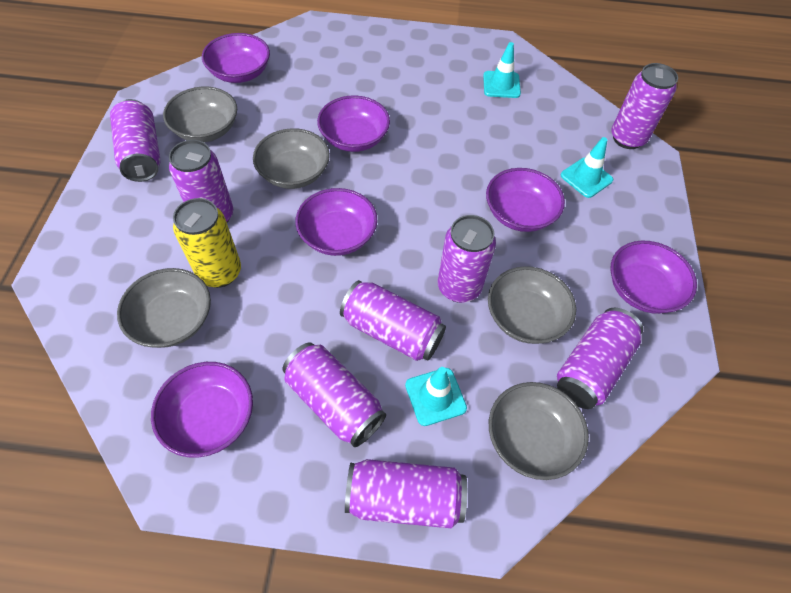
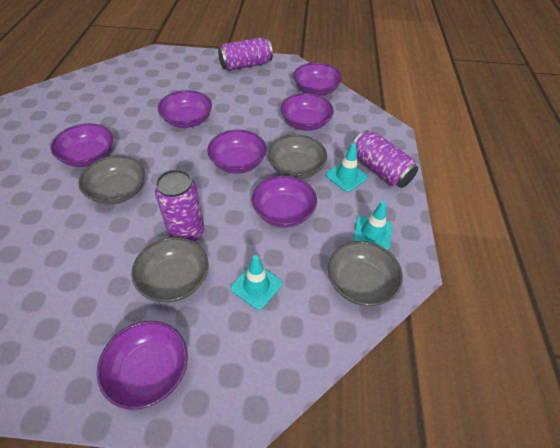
grey bowl: [117,268,211,348] [163,87,237,142] [253,128,330,189] [488,266,576,344] [489,382,589,480] = 5 -> [78,155,145,205] [131,237,209,303] [268,135,327,179] [328,241,403,306] = 4
purple bowl: [151,362,253,458] [202,33,270,83] [295,188,377,256] [317,95,390,152] [486,168,565,232] [610,241,697,314] = 6 -> [51,123,113,167] [97,321,188,409] [158,90,212,128] [207,130,267,174] [252,176,317,228] [281,93,334,131] [293,63,342,96] = 7
purple can: [110,99,161,182] [169,140,233,223] [282,342,386,447] [340,280,446,361] [345,459,467,529] [438,215,496,303] [557,308,643,409] [611,63,678,149] = 8 -> [155,169,204,242] [218,37,273,71] [353,130,418,188] = 3
yellow can: [173,198,241,288] = 1 -> none = 0

